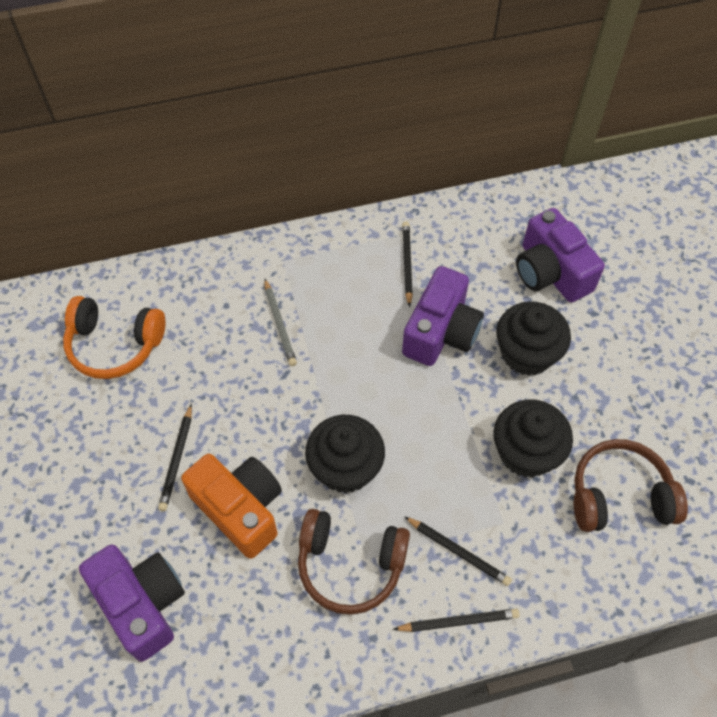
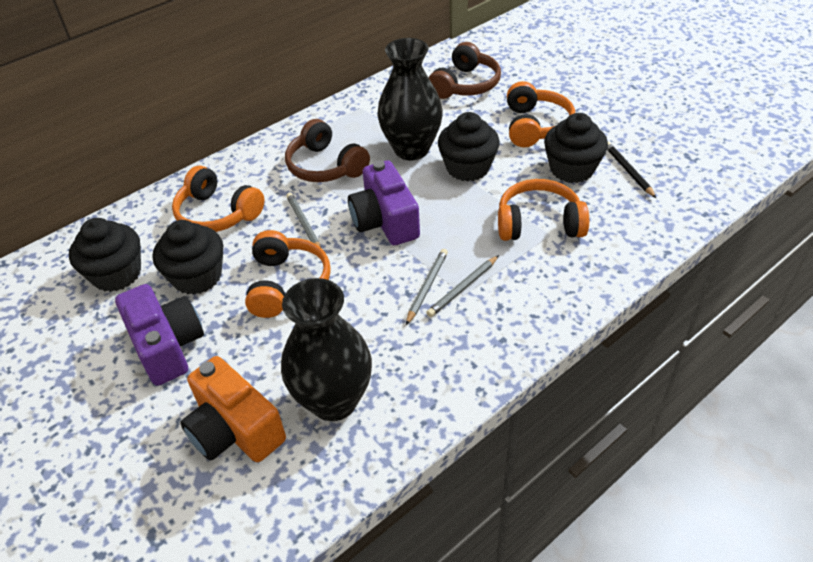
black cupcake: [305,415,385,493] [494,399,573,477] [496,301,571,376] = 3 -> [69,218,141,292] [153,220,223,295] [438,112,500,182] [544,113,608,183] = 4
black pencil: [158,404,192,511] [393,609,520,632] [402,222,413,307] [404,516,512,586] = 4 -> [607,142,656,198] = 1
black vase: none = 0 -> [281,278,372,421] [377,38,443,160] = 2
grey pencil: [264,279,297,366] = 1 -> [286,193,321,248] [406,249,448,325] [426,255,499,317] = 3
orange headphones: [63,296,165,379] = 1 -> [172,166,264,232] [245,230,331,318] [498,179,589,241] [507,81,575,147] = 4
purple camera: [79,545,185,662] [402,266,484,366] [516,208,605,303] = 3 -> [115,284,204,386] [348,160,420,245] = 2

